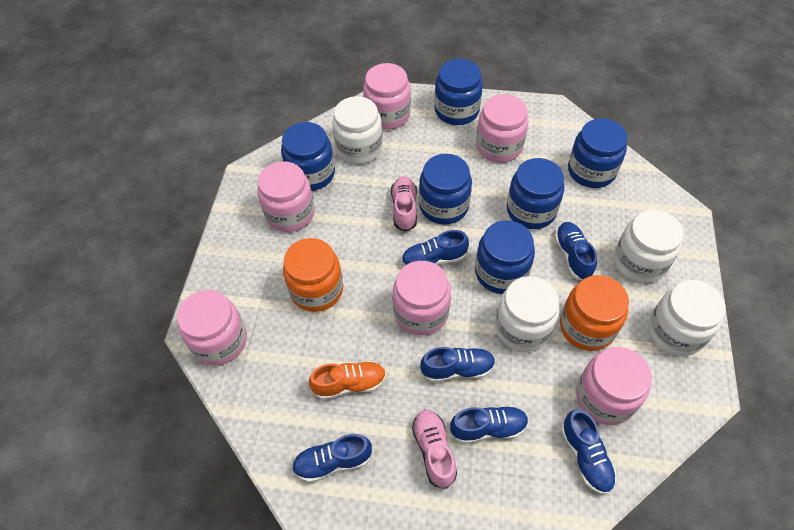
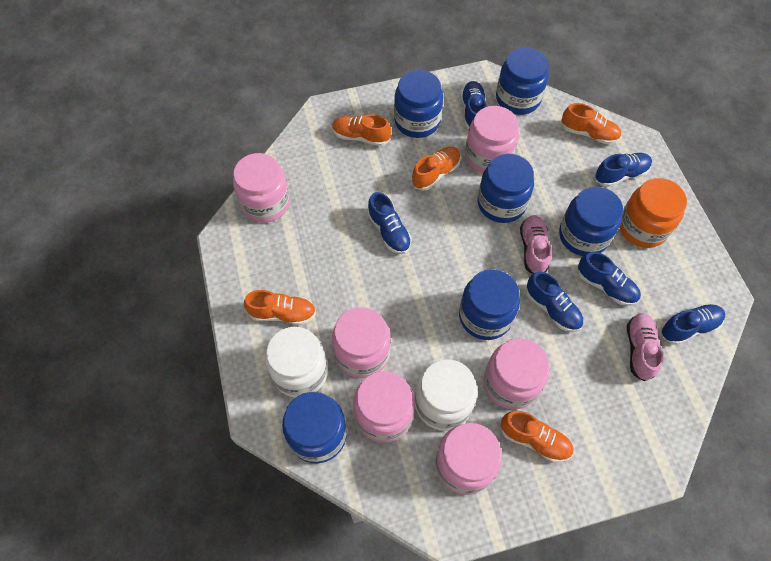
orange jar: [283,238,343,312] [560,275,629,351] = 2 -> [619,178,687,248] = 1
orange shoe: [309,361,386,400] = 1 -> [244,290,316,325] [332,114,391,146] [411,147,461,191] [501,411,573,462] [561,103,621,144] = 5
white jar: [332,96,383,164] [495,276,560,352] [614,210,683,283] [648,280,726,356] = 4 -> [265,327,328,398] [415,359,477,431] = 2

